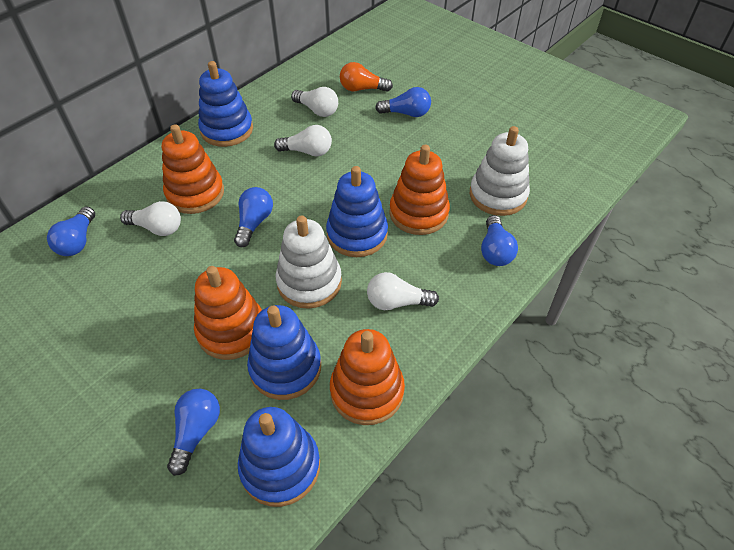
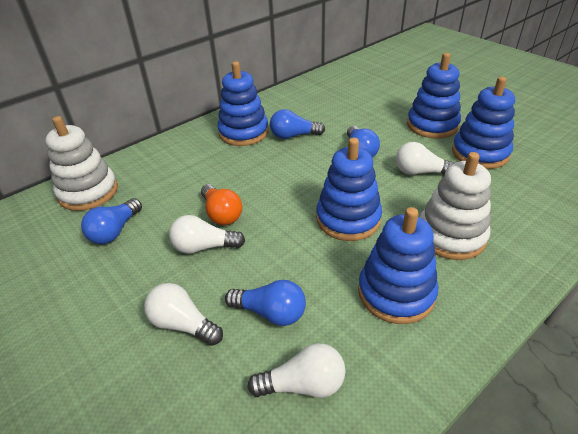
blue light bulb: [47,207,95,256] [167,389,220,476] [234,187,273,247] [375,87,431,117] [481,215,518,266] = 5 -> [81,198,142,244] [225,280,306,326] [270,109,325,139] [347,126,380,158] = 4
blue stacking toy: [198,61,253,147] [238,407,320,507] [247,305,321,400] [326,166,388,257] = 4 -> [217,61,269,146] [316,138,382,241] [358,207,438,324] [407,53,461,139] [452,77,515,169] = 5
orange stacking toy: [162,124,224,214] [194,266,262,360] [330,329,405,425] [389,145,450,235] = 4 -> none = 0

